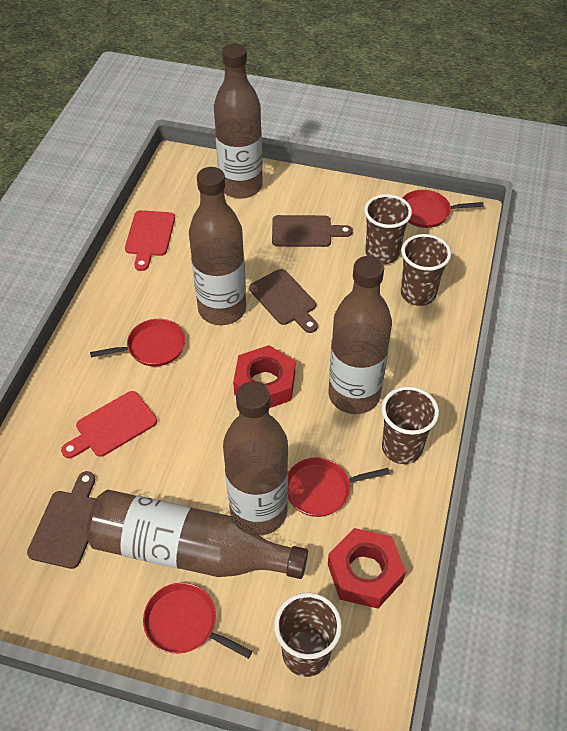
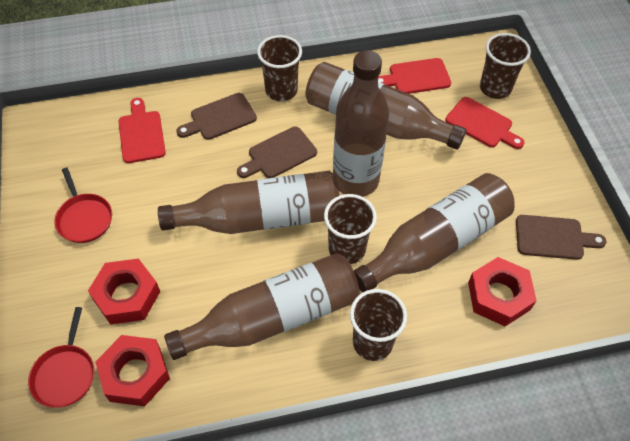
red cutting board: [61,391,157,458] [125,210,175,271] = 2 -> [118,98,166,163] [378,58,451,94] [445,97,525,149] = 3
red nut: [233,345,295,408] [328,528,406,609] = 2 -> [88,259,160,325] [95,335,170,406] [468,257,537,326] = 3
red pan: [90,319,185,366] [143,583,252,659] [288,457,390,517] [403,190,484,228] = 4 -> [28,307,94,408] [54,168,112,243] = 2

